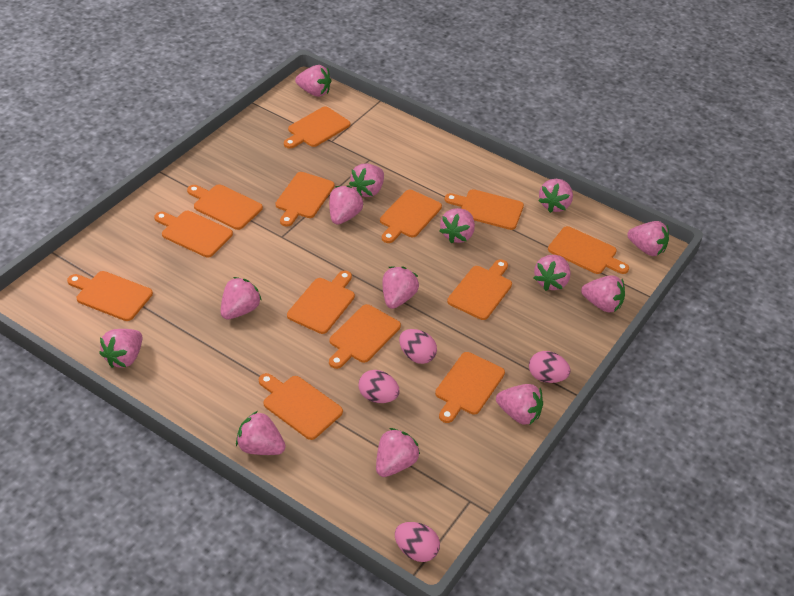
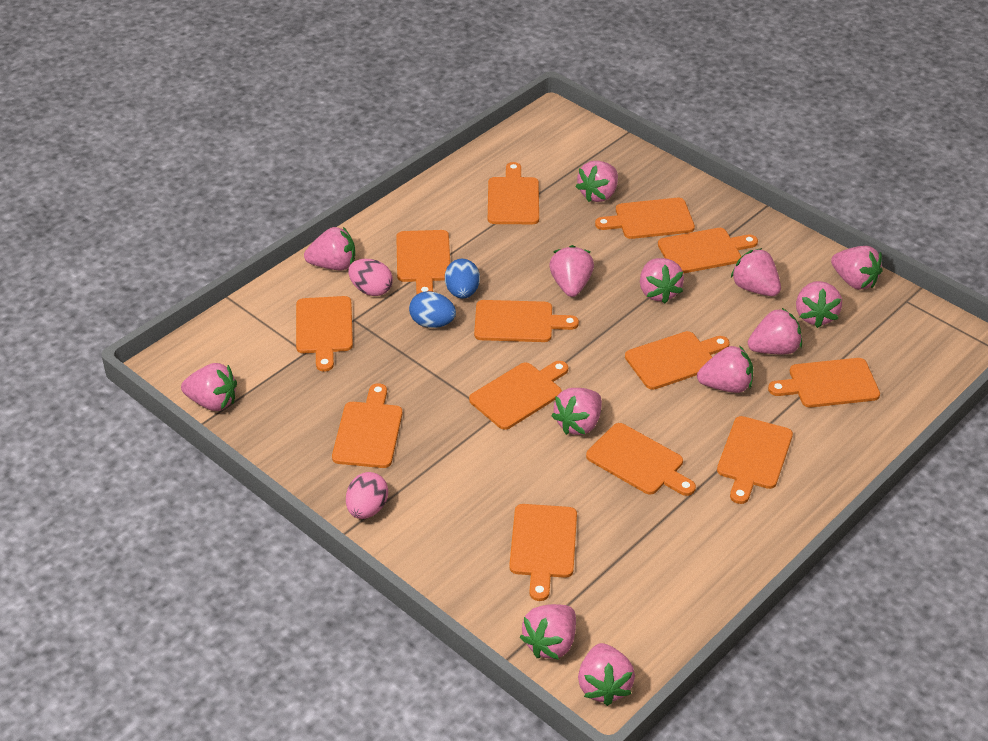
blue egg: none = 0 -> [409,291,456,328] [445,259,480,299] = 2
pink egg: [359,370,400,403] [395,522,440,562] [399,329,437,364] [529,351,571,383] = 4 -> [346,472,388,519] [348,259,393,296] = 2
pink strawberry: [99,329,143,368] [221,277,262,319] [236,411,286,455] [295,65,332,97] [329,185,363,225] [349,164,384,197] [376,428,420,477] [382,266,419,309] [439,208,475,243] [496,384,543,425] [534,255,571,291] [538,179,573,213] [581,275,625,312] [627,221,669,256] = 14 -> [181,363,237,411] [304,227,355,270] [520,604,576,660] [549,245,594,297] [552,388,602,435] [576,160,618,202] [578,643,635,706] [640,258,684,304] [697,345,753,393] [731,248,781,296] [748,308,802,354] [796,281,842,328] [831,246,883,290] = 13

